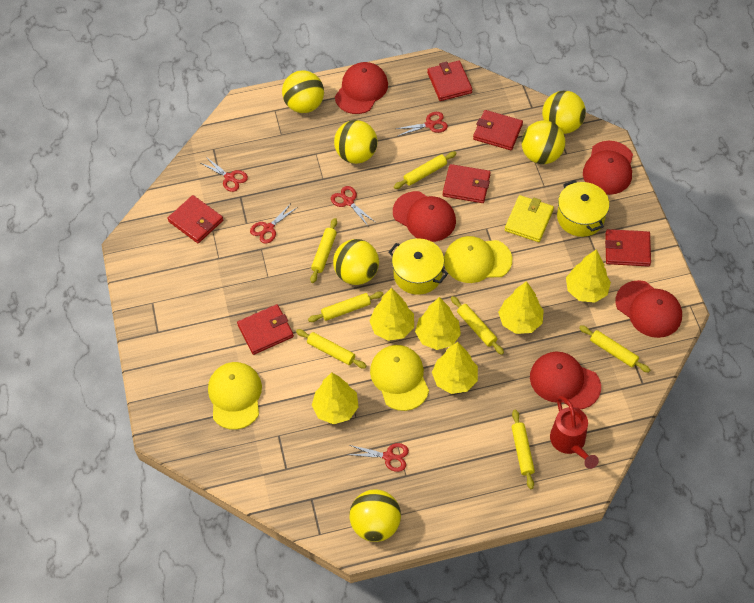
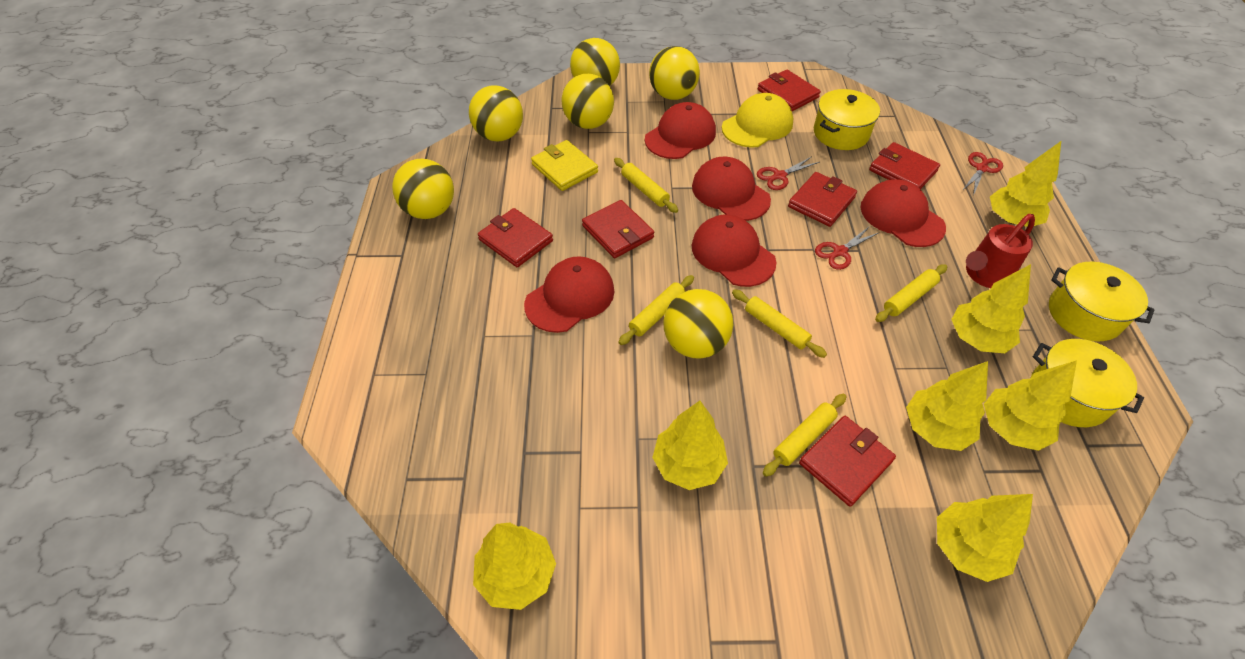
red scissors: [201,156,248,192] [250,202,298,244] [331,186,375,227] [349,443,409,472] [396,112,448,136] = 5 -> [757,156,819,190] [815,226,880,270] [962,152,1003,196] = 3
yellow cap: [208,362,262,430] [370,345,429,411] [444,236,512,283] = 3 -> [722,93,793,148] = 1
yellow pot: [388,238,448,295] [557,180,609,237] = 2 -> [814,89,880,150] [1030,339,1144,427] [1049,262,1155,341] = 3
yellow rolling pin: [296,329,367,368] [308,292,384,322] [310,218,337,283] [394,151,457,189] [451,296,504,355] [512,410,535,489] [579,325,650,373] = 7 -> [614,158,678,213] [618,275,694,345] [732,289,827,358] [763,394,846,477] [875,264,947,322] = 5
yellow tree: [312,372,359,424] [369,288,414,341] [415,297,461,350] [432,342,478,394] [498,281,544,334] [566,249,611,303] = 6 -> [473,522,556,610] [652,401,728,490] [906,361,988,451] [937,494,1033,582] [951,264,1031,353] [984,360,1077,451] [990,141,1061,227] = 7

